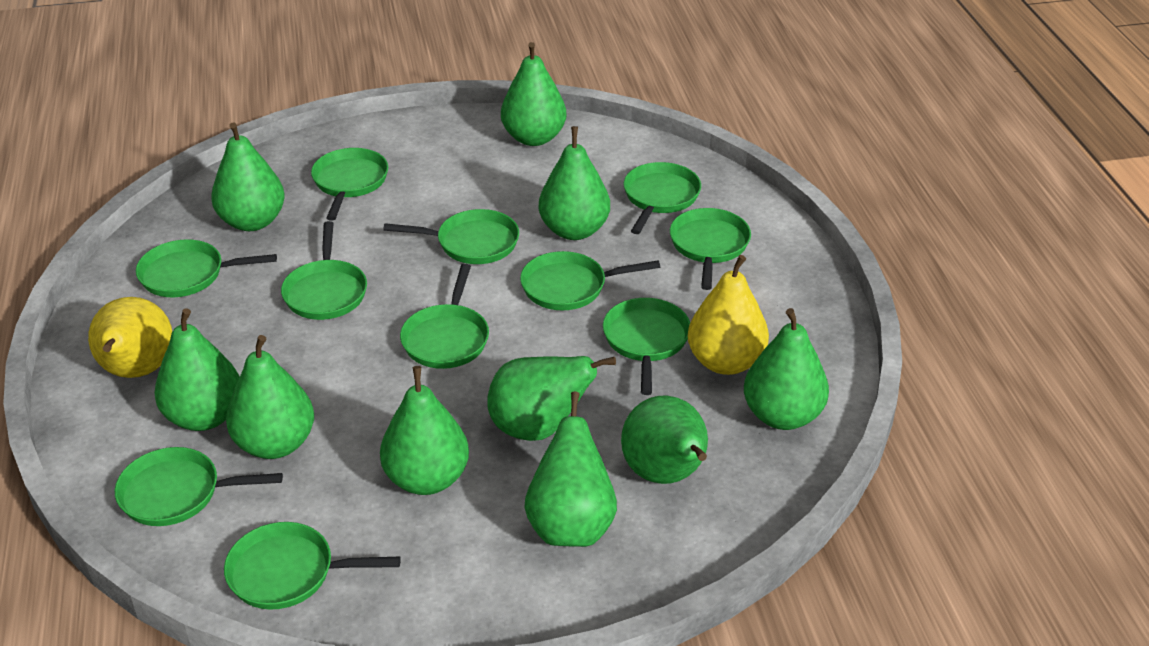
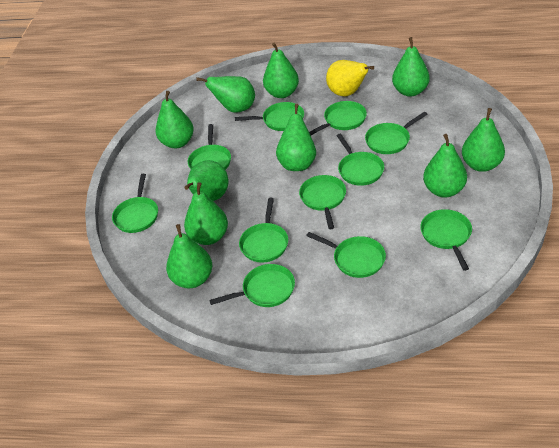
yellow pear: [88,297,172,378] [688,255,769,375] = 2 -> [326,60,374,96] = 1

